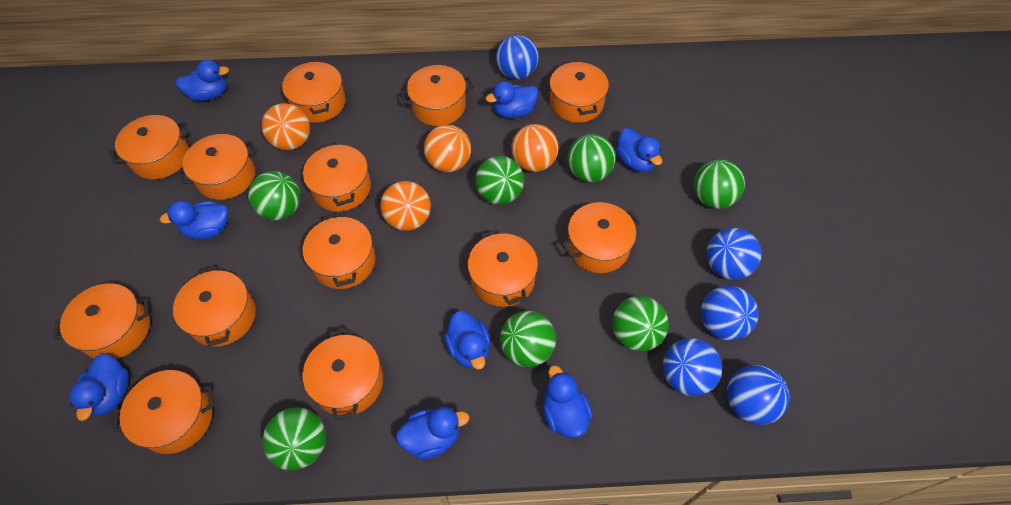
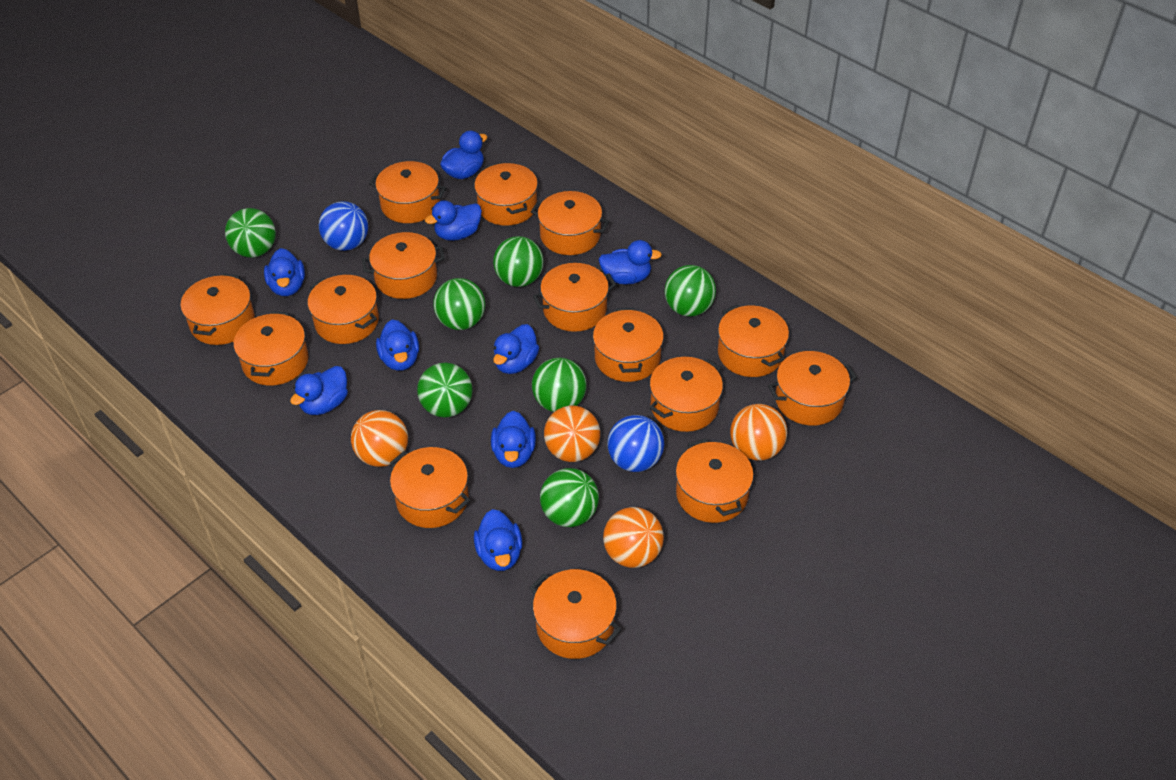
blue ball: [496,35,539,79] [663,338,722,396] [701,286,759,341] [706,228,762,280] [727,365,790,425] = 5 -> [319,201,368,251] [607,415,664,472] = 2
blue duck: [69,353,129,421] [160,200,229,239] [175,60,229,101] [396,407,469,459] [444,311,490,369] [486,81,538,119] [543,365,592,438] [616,128,662,172] = 8 -> [264,248,305,296] [290,366,348,415] [376,320,419,371] [425,200,482,241] [440,131,487,179] [474,509,523,571] [491,411,536,468] [493,324,539,374] [598,240,662,284] = 9
orange pot: [54,283,150,359] [109,115,190,180] [113,370,214,454] [173,266,256,347] [177,134,257,200] [282,60,346,123] [302,213,376,289] [302,329,383,420] [303,142,371,212] [400,65,473,126] [468,230,538,307] [550,60,609,123] [562,202,640,273] = 13 -> [181,273,255,345] [233,311,308,386] [308,275,379,344] [362,232,445,299] [369,161,446,223] [390,447,470,528] [474,162,538,226] [530,569,621,659] [531,191,610,255] [533,263,616,332] [593,308,664,382] [650,357,723,432] [676,439,754,523] [718,305,789,377] [768,351,857,426] = 15

